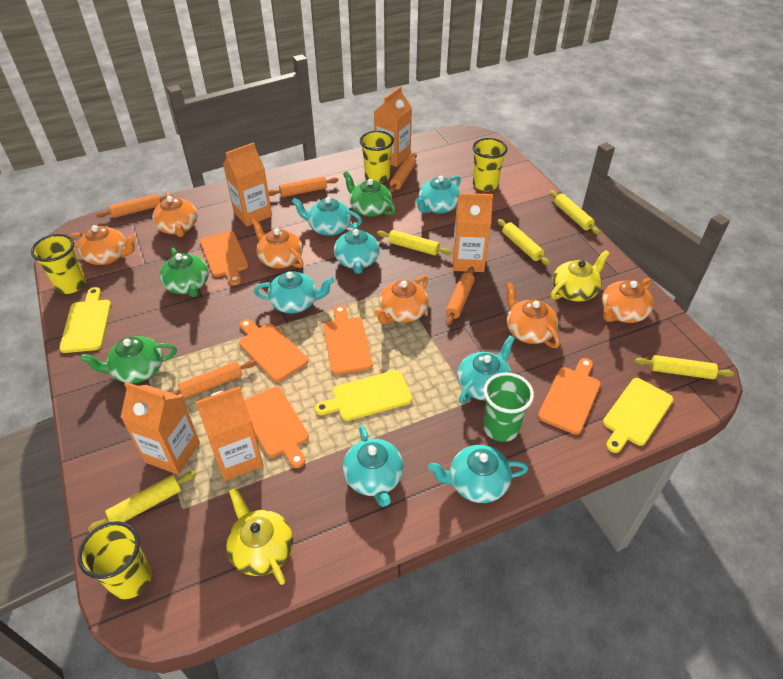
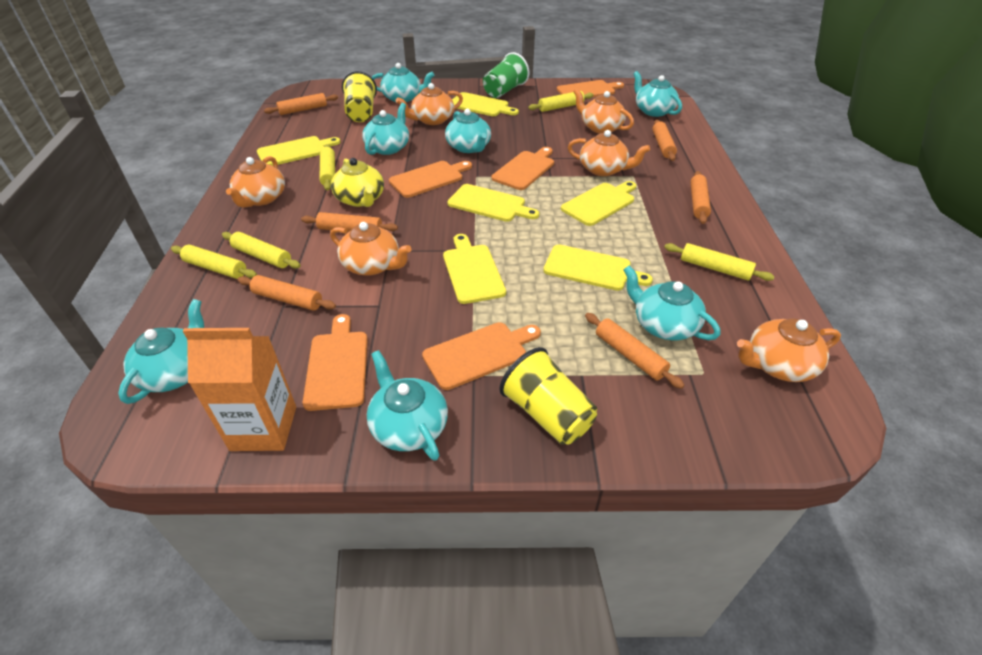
green teapot: [80,336,177,383] [160,248,209,297] [343,171,396,217] = 3 -> none = 0
orange carton: [120,382,200,475] [195,386,263,481] [223,142,272,226] [374,86,412,167] [453,193,493,272] = 5 -> [183,328,296,451] = 1
orange rolling pin: [96,194,173,218] [169,360,256,399] [268,176,339,197] [389,153,417,193] [446,267,475,326] = 5 -> [238,275,336,311] [264,93,338,115] [301,212,398,232] [585,313,685,389] [652,120,677,161] [690,171,711,224] = 6
yellow cup: [31,234,86,294] [78,521,152,599] [360,131,394,183] [473,138,508,191] = 4 -> [342,71,377,122] [499,347,597,445] = 2
yellow cutting board: [59,287,111,353] [315,370,412,421] [603,378,674,453] = 3 -> [257,136,341,166] [443,234,506,304] [447,184,539,222] [452,92,519,116] [543,244,653,291] [561,181,636,226] = 6
yellow teapot: [226,487,293,585] [551,250,610,302] = 2 -> [331,158,384,207] = 1

